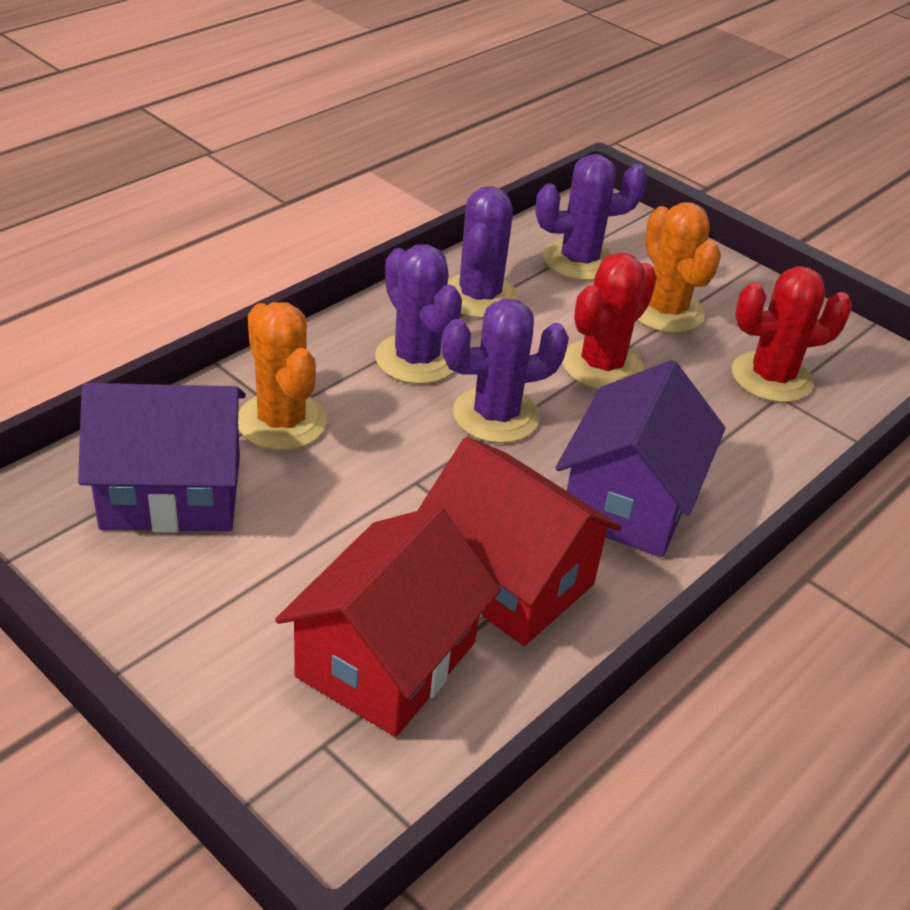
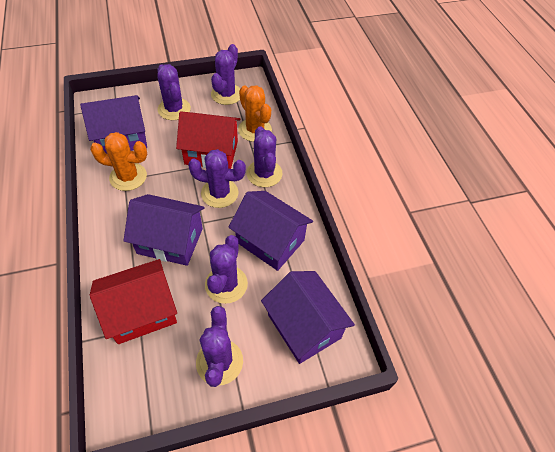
purple cactus: [375,244,462,384] [442,299,569,443] [447,186,518,318] [535,154,647,280] = 4 -> [157,64,191,120] [188,149,246,208] [196,306,243,387] [205,235,248,304] [211,44,241,105] [246,126,283,187] = 6
purple house: [78,383,246,533] [555,360,725,557] = 2 -> [80,95,147,154] [123,194,205,266] [228,191,313,271] [261,271,355,364] = 4
red cactus: [562,253,657,389] [732,266,852,402] = 2 -> none = 0

